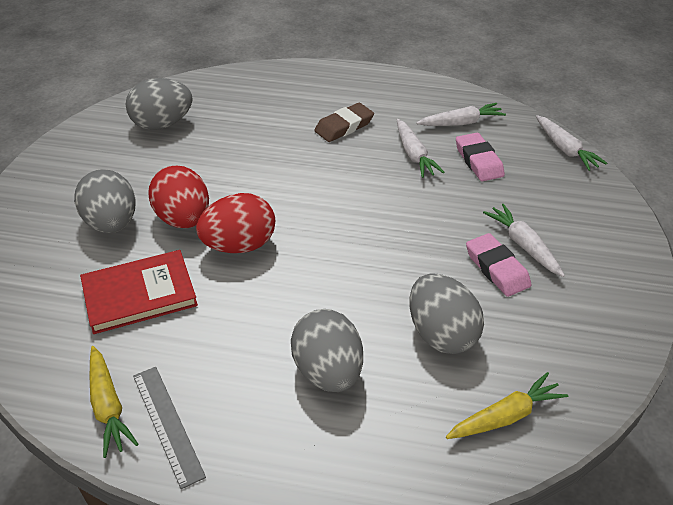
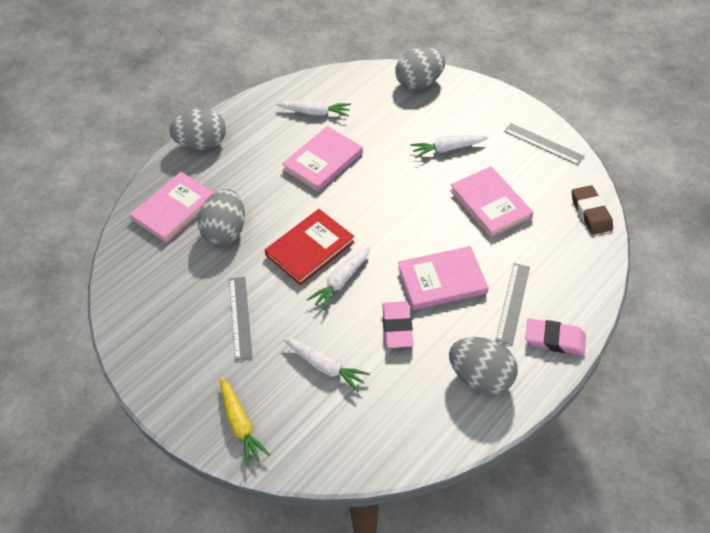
grey ruler: [133,367,206,489] = 1 -> [229,277,253,361] [496,263,530,345] [504,123,585,165] = 3
pink book: none = 0 -> [130,172,215,243] [282,126,363,192] [398,246,489,310] [450,166,534,238] = 4
red egg: [148,166,209,228] [196,193,275,253] = 2 -> none = 0
yellow carrot: [90,346,139,458] [446,372,568,439] = 2 -> [220,377,270,466] = 1

